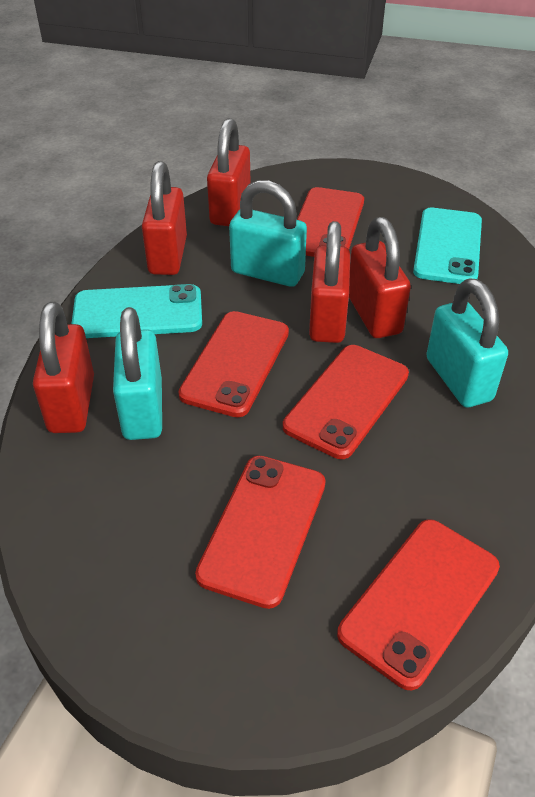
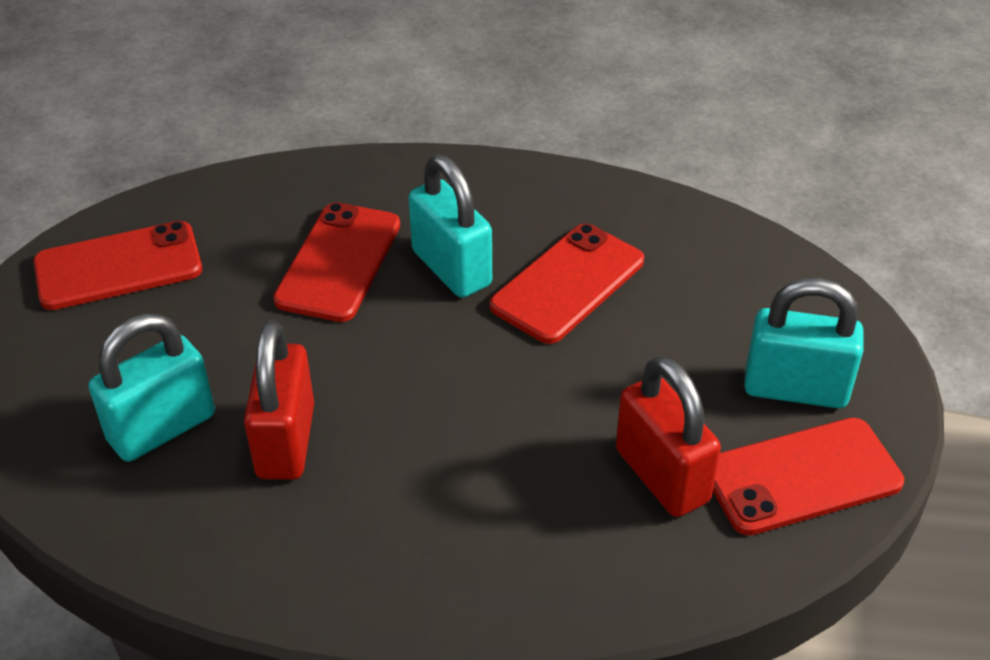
red padlock: [33,302,94,433] [142,161,187,275] [207,118,250,226] [309,221,350,343] [349,217,411,338] = 5 -> [244,320,314,480] [616,356,721,517] = 2
red phone: [178,311,289,417] [195,456,326,609] [283,345,409,459] [297,187,364,257] [337,519,500,690] = 5 -> [33,221,202,310] [273,202,400,322] [490,224,644,344] [713,418,904,535] = 4
turquoise phone: [72,284,202,338] [413,208,482,284] = 2 -> none = 0

